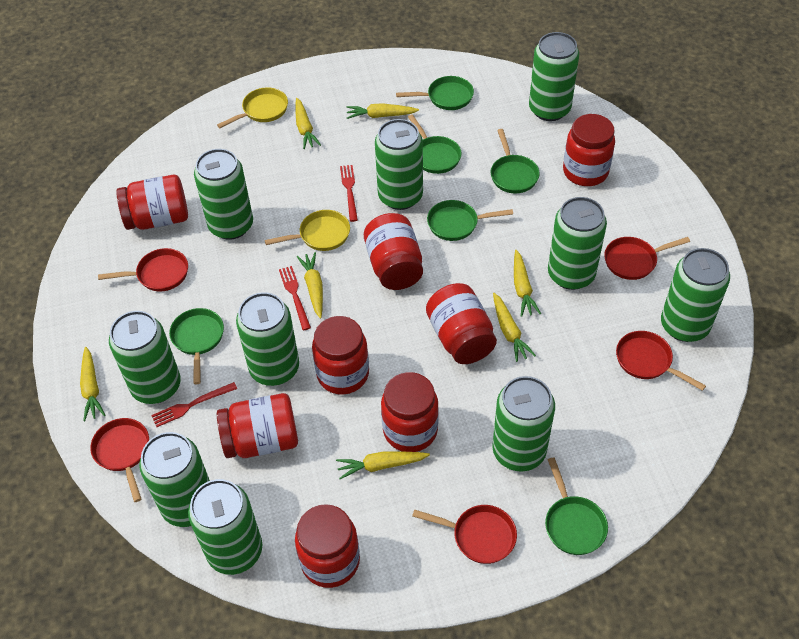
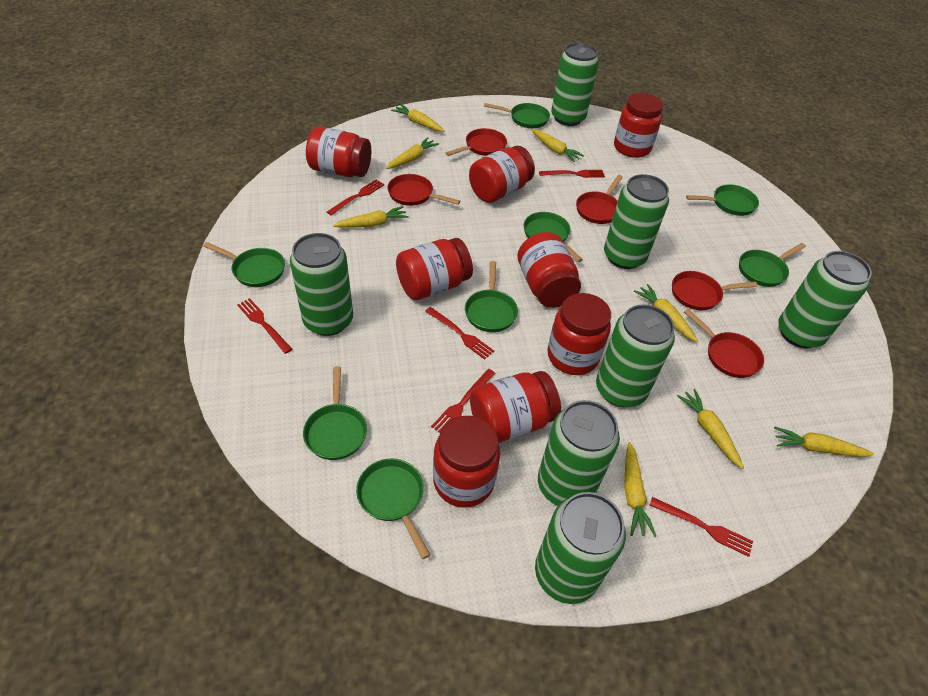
green can: [109,311,181,404] [139,432,210,527] [188,479,263,575] [194,149,253,240] [236,292,299,386] [375,119,423,210] [492,376,555,472] [529,32,579,121] [548,197,607,290] [661,248,730,342] = 10 -> [290,233,353,336] [535,492,626,604] [538,400,620,506] [551,43,599,126] [596,304,675,407] [604,174,669,269] [778,251,872,348] = 7
green pan: [169,308,224,384] [396,76,474,110] [408,114,462,174] [427,200,513,241] [491,129,540,193] [545,457,608,555] = 6 -> [203,242,285,287] [303,366,367,460] [356,459,430,559] [465,261,518,332] [484,103,550,128] [523,212,583,262] [686,184,759,216] [739,243,806,287] = 8
red fork: [151,382,237,427] [279,266,311,330] [340,165,358,222] = 3 -> [237,298,292,354] [327,179,385,215] [425,307,494,360] [431,369,496,433] [539,170,605,178] [650,497,753,557] = 6
yellow carrot: [80,347,106,421] [295,98,321,149] [296,252,323,319] [336,452,430,479] [347,103,419,119] [493,293,536,362] [514,250,541,317] = 7 -> [333,206,408,228] [386,137,439,169] [391,104,445,132] [531,129,584,162] [624,442,656,537] [634,284,698,342] [677,389,744,469] [774,427,874,457] = 8
yellow pan: [217,87,288,128] [265,210,350,251] = 2 -> none = 0

